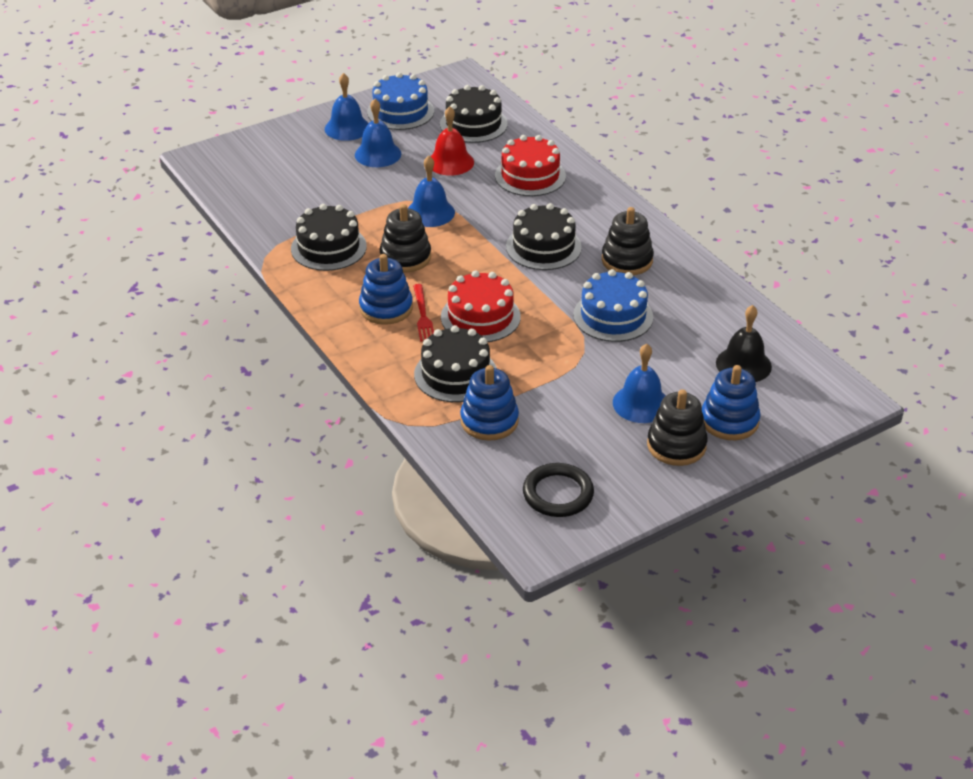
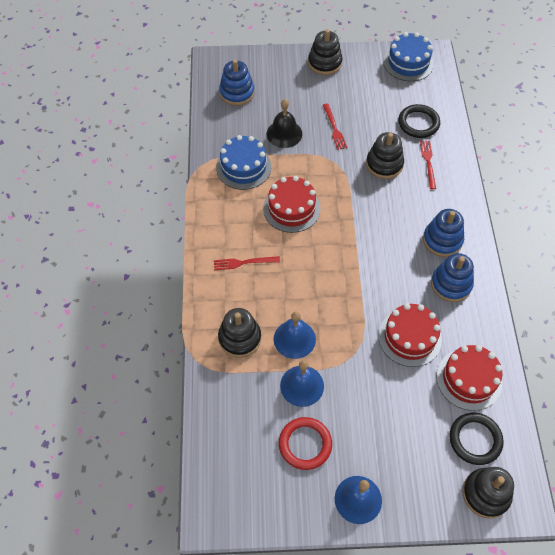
black cake: [291,204,367,271] [414,325,497,402] [440,85,508,143] [506,203,582,270] = 4 -> none = 0
black ring: [523,463,594,517] = 1 -> [398,104,440,138] [449,413,504,465] = 2
black stacking toy: [380,204,431,273] [602,207,654,275] [647,389,708,466] = 3 -> [218,308,261,358] [308,29,343,75] [366,132,404,179] [462,467,514,519] = 4
blue bell: [325,73,369,141] [355,99,401,167] [408,156,455,227] [613,344,666,423] = 4 -> [274,312,316,359] [280,360,324,407] [335,476,382,524] = 3
red bell: [430,106,474,176] = 1 -> none = 0
red cake: [441,271,521,342] [495,135,566,196] = 2 -> [263,176,321,233] [378,303,442,367] [436,345,503,411] = 3
red fork: [413,284,434,342] = 1 -> [214,256,280,270] [323,103,347,150] [420,141,436,189] = 3
red ring: none = 0 -> [279,417,332,470] = 1

